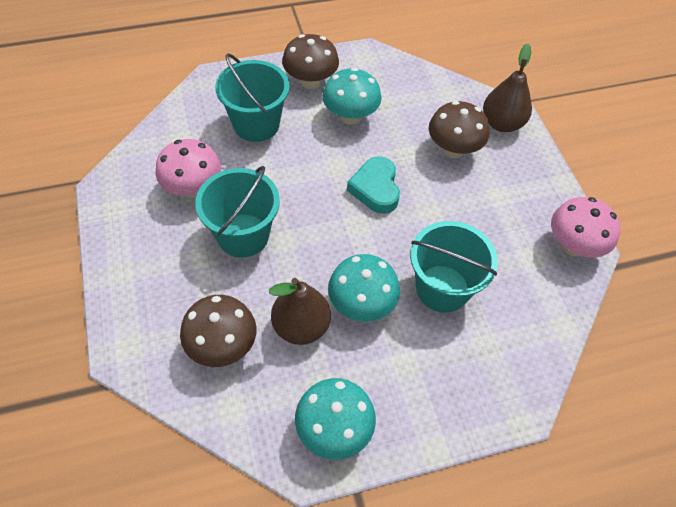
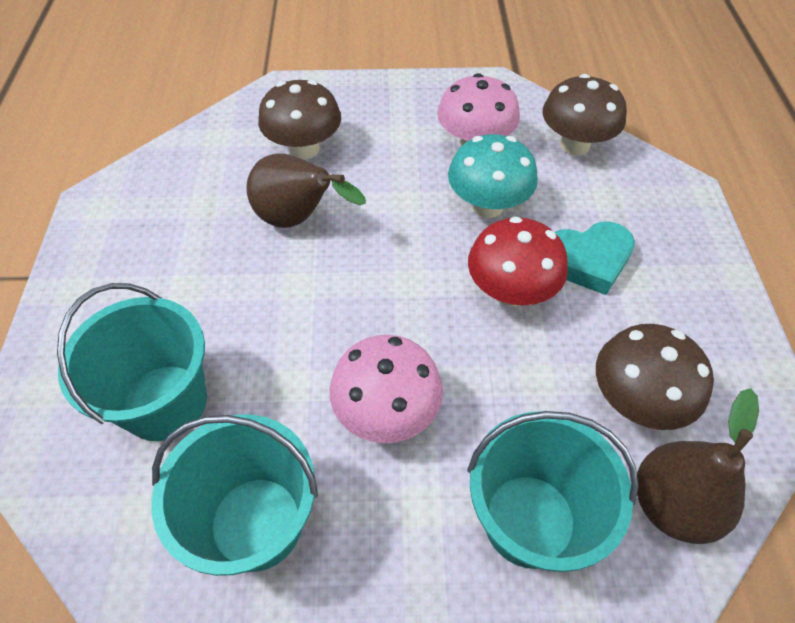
red mushroom: none = 0 -> [468,216,568,307] = 1
turquoise mushroom: [295,378,376,460] [322,68,382,125] [328,254,400,322] = 3 -> [448,134,538,218] = 1

